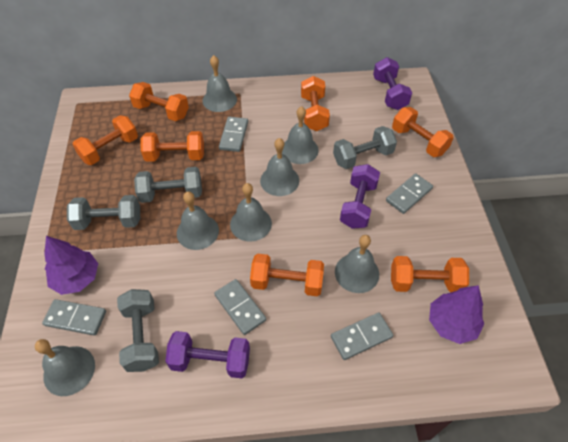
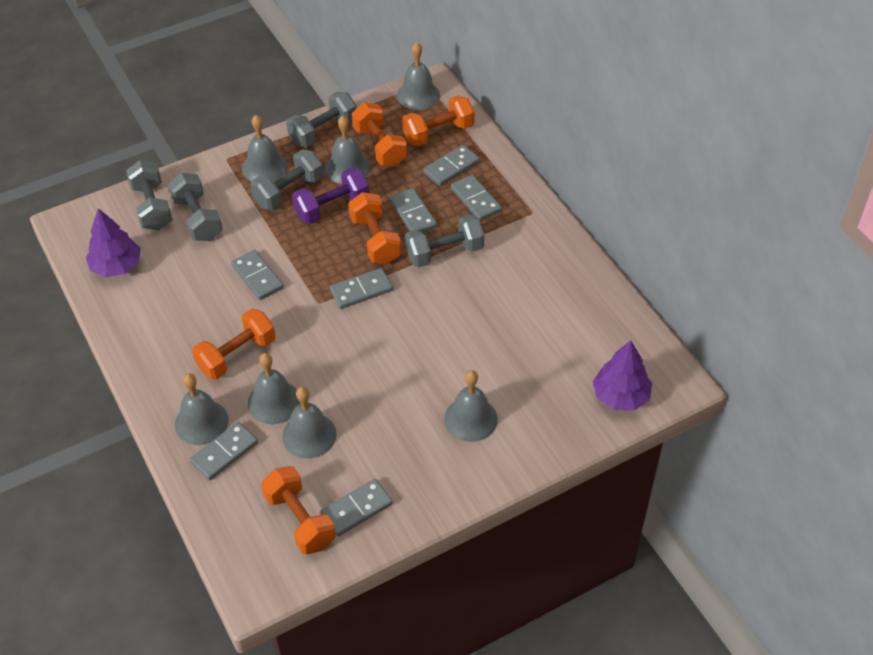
grey domino: [42,299,106,336] [214,279,266,335] [219,117,248,152] [331,312,393,360] [386,173,433,214] = 5 -> [189,422,258,481] [231,250,284,300] [321,479,393,537] [330,268,393,309] [390,188,437,233] [423,145,480,186] [451,175,502,221] = 7
grey dumbbell: [67,195,140,230] [117,289,159,372] [134,167,202,203] [333,126,397,169] = 4 -> [126,160,173,230] [168,173,223,241] [250,150,324,210] [286,91,357,147] [405,214,484,267] = 5
orange dumbbell: [73,115,138,165] [129,82,189,121] [141,131,204,162] [250,254,324,297] [301,76,330,131] [391,256,469,293] [392,107,454,157] = 7 -> [192,309,276,380] [261,466,336,555] [349,192,402,264] [352,102,407,166] [402,95,475,147] = 5
purple dumbbell: [165,331,250,378] [340,164,380,229] [373,57,412,110] = 3 -> [292,168,369,224] = 1

